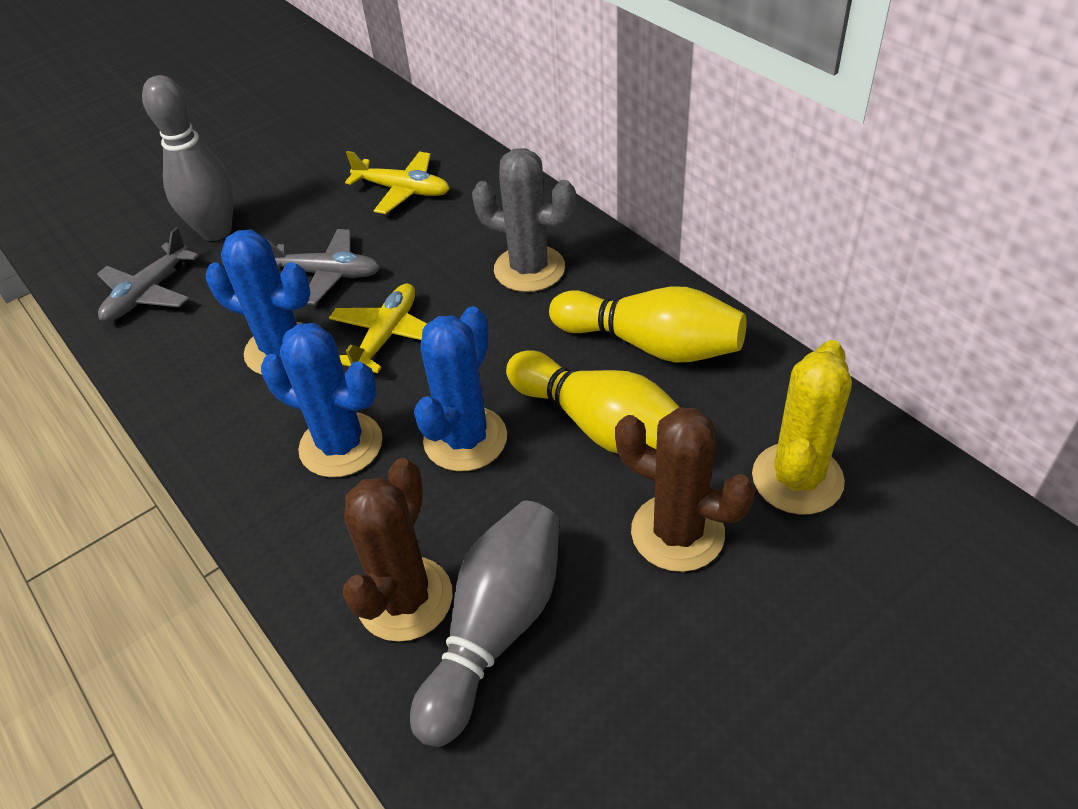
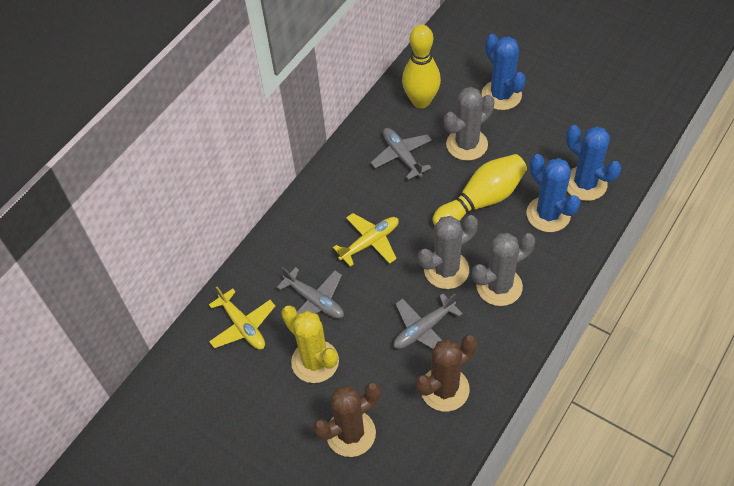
grey bowling pin: [142,75,234,241] [410,501,560,747] = 2 -> none = 0
grey cactus: [472,148,576,292] = 1 -> [418,215,478,289] [444,87,494,161] [472,233,535,306] = 3
grey plane: [97,227,199,322] [267,229,380,305] = 2 -> [277,267,344,319] [371,128,432,180] [394,294,463,349] = 3

